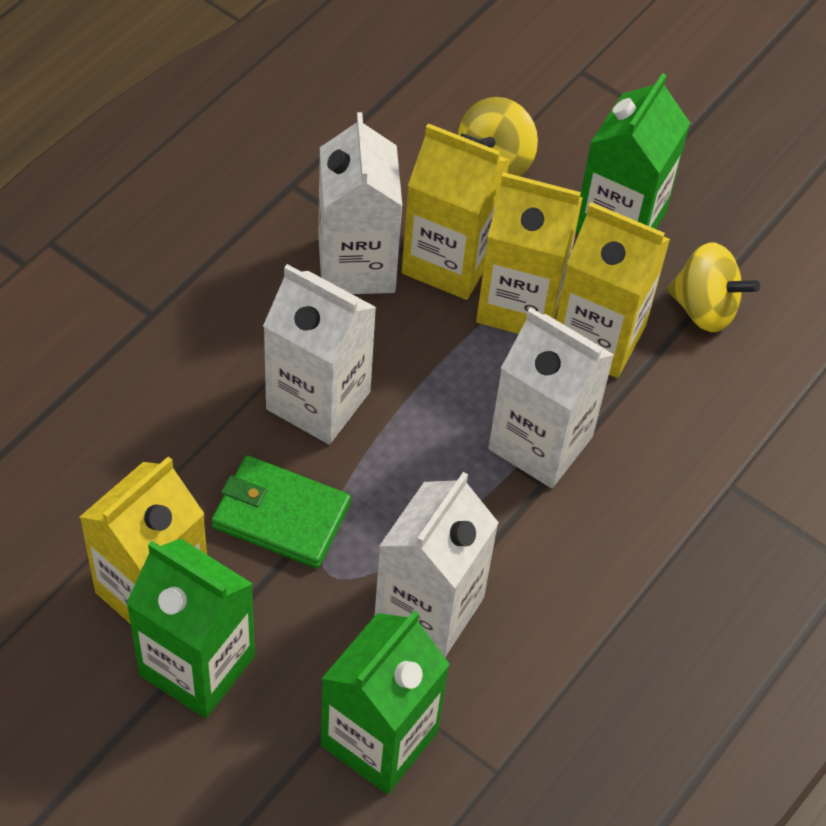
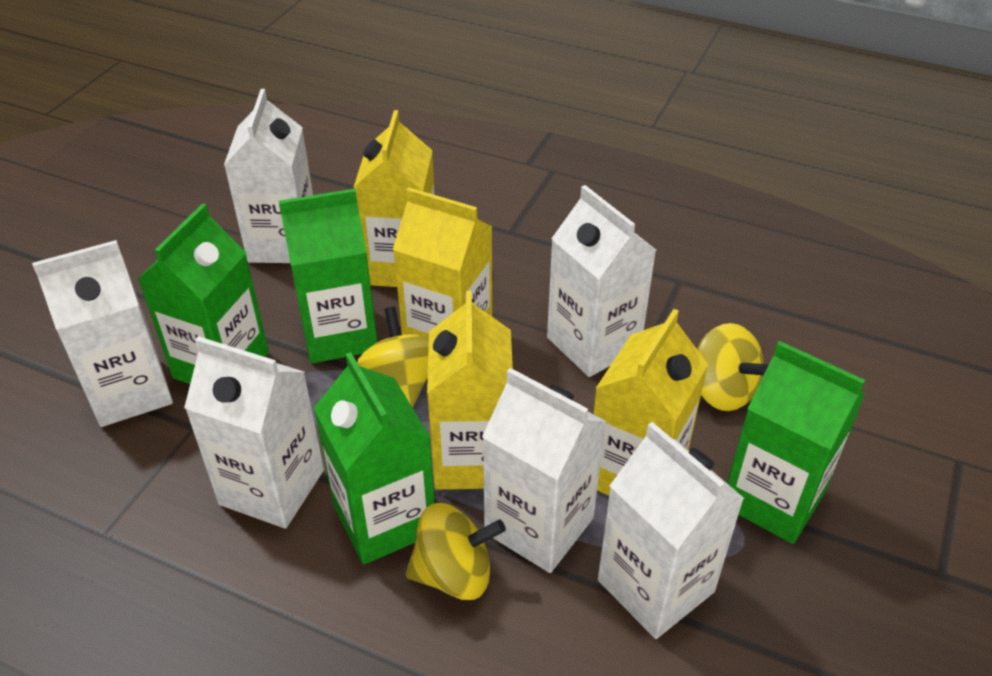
green carton: [126,539,255,718] [321,610,450,794] [576,73,690,234] = 3 -> [137,203,269,384] [279,189,377,364] [314,352,435,565] [727,341,865,544] = 4
green wallet: [212,455,351,568] = 1 -> none = 0
white carton: [263,264,377,444] [318,112,402,294] [374,472,499,657] [488,308,614,488] = 4 -> [32,240,173,427] [184,336,324,529] [224,89,313,263] [482,368,606,573] [547,185,656,377] [598,422,744,639] = 6
yellow spinning top: [458,97,538,176] [667,242,760,332] = 2 -> [357,307,429,408] [405,503,506,600] [697,323,769,411] = 3

